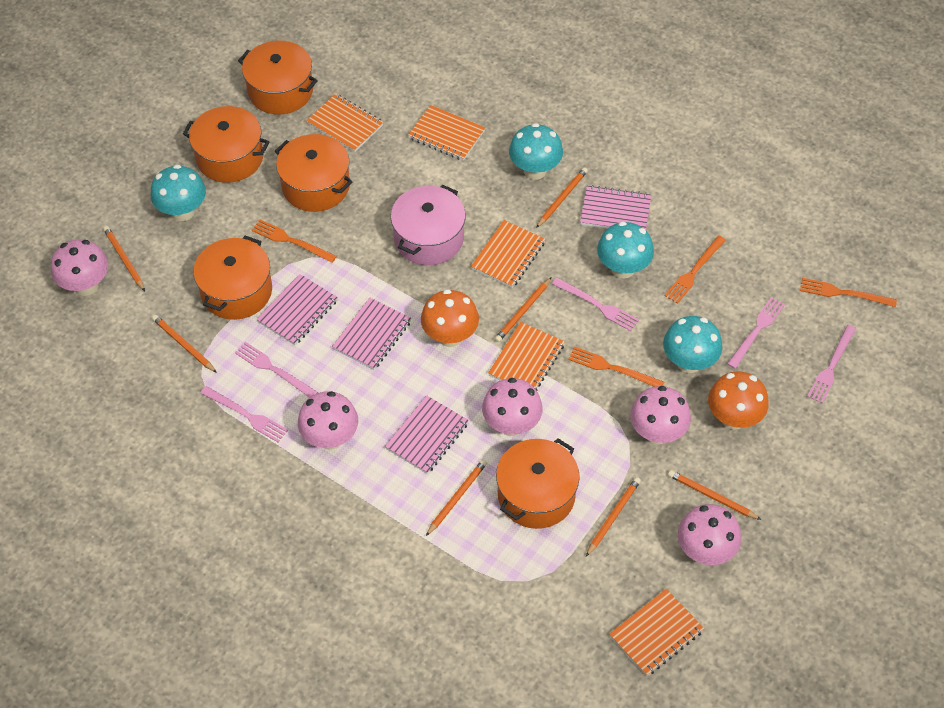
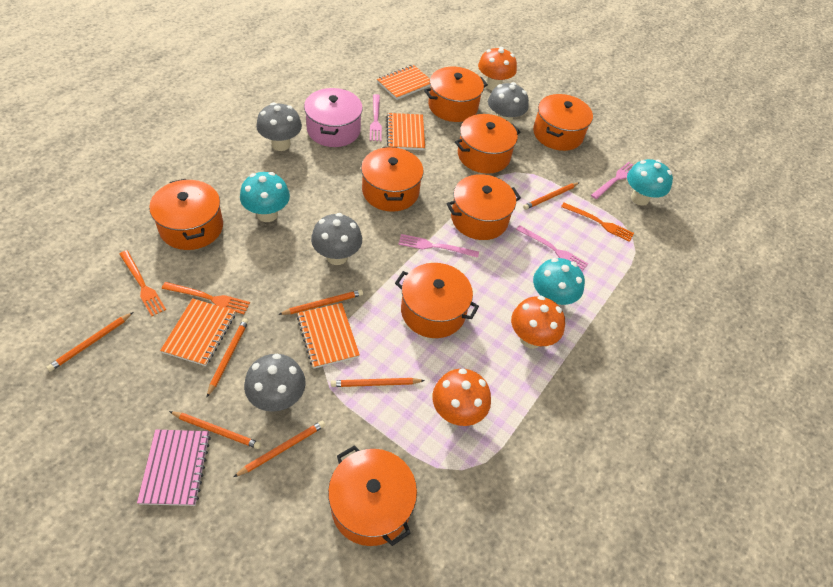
grey mushroom: none = 0 -> [244,353,306,412] [256,102,302,151] [311,213,362,265] [488,82,529,124] = 4
orange fork: [252,220,337,263] [568,347,664,387] [664,236,726,304] [800,278,897,307] = 4 -> [119,250,166,316] [162,282,250,314] [561,203,634,242] = 3
orange mushroom: [421,289,479,347] [708,371,769,430] = 2 -> [432,368,491,426] [478,47,517,91] [511,296,565,349] = 3
orange notebook: [306,94,384,152] [408,105,485,161] [471,220,545,288] [488,322,565,391] [609,589,704,676] = 5 -> [160,298,236,366] [297,303,360,369] [377,65,430,100] [386,113,425,150] = 4
orange pot: [183,106,269,183] [193,236,272,320] [238,41,318,114] [275,134,352,212] [496,438,580,529] = 5 -> [149,179,223,250] [328,445,417,546] [361,147,423,212] [395,263,479,338] [424,67,488,122] [447,174,521,240] [455,114,520,174] [533,94,593,151] = 8
pink fork: [201,386,288,442] [235,342,318,398] [552,277,639,331] [727,297,785,369] [807,325,856,404] = 5 -> [370,94,382,141] [398,234,479,258] [516,225,588,271] [591,162,633,199] = 4
pink mushroom: [51,239,108,296] [298,391,358,450] [482,378,543,436] [630,386,691,445] [678,504,741,565] = 5 -> none = 0
pink notebook: [256,274,338,345] [332,298,411,370] [385,396,469,474] [580,185,651,230] = 4 -> [137,429,211,506] = 1
turquoise mushroom: [151,164,206,221] [509,123,563,180] [597,221,654,279] [663,316,722,373] = 4 -> [240,172,290,222] [533,258,585,307] [627,159,673,206] = 3

